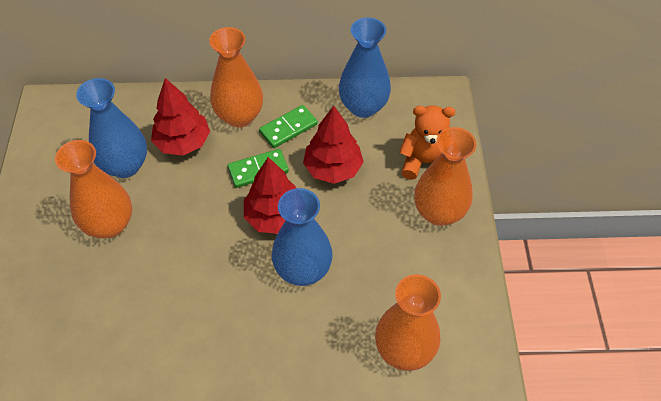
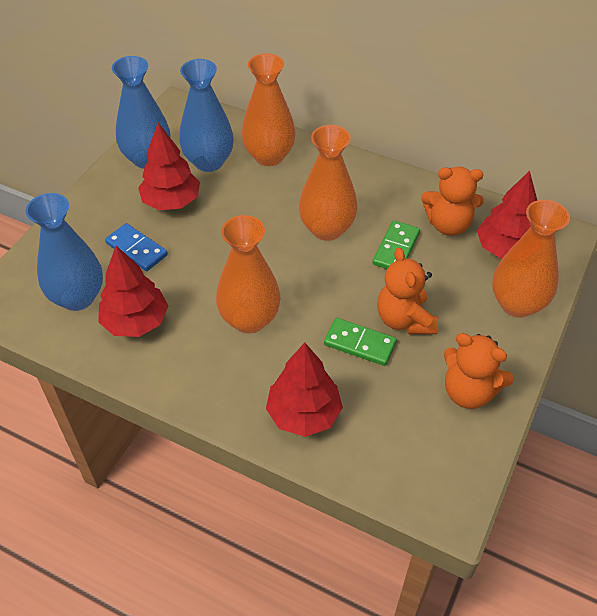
blue domino: none = 0 -> [105,223,168,271] = 1
orange teddy bear: [399,105,455,180] = 1 -> [377,247,438,334] [421,167,484,236] [444,333,514,409] = 3
red tree: [151,78,210,156] [244,157,296,234] [303,106,363,184] = 3 -> [98,246,168,337] [138,123,200,210] [266,343,343,437] [477,170,537,259] = 4

